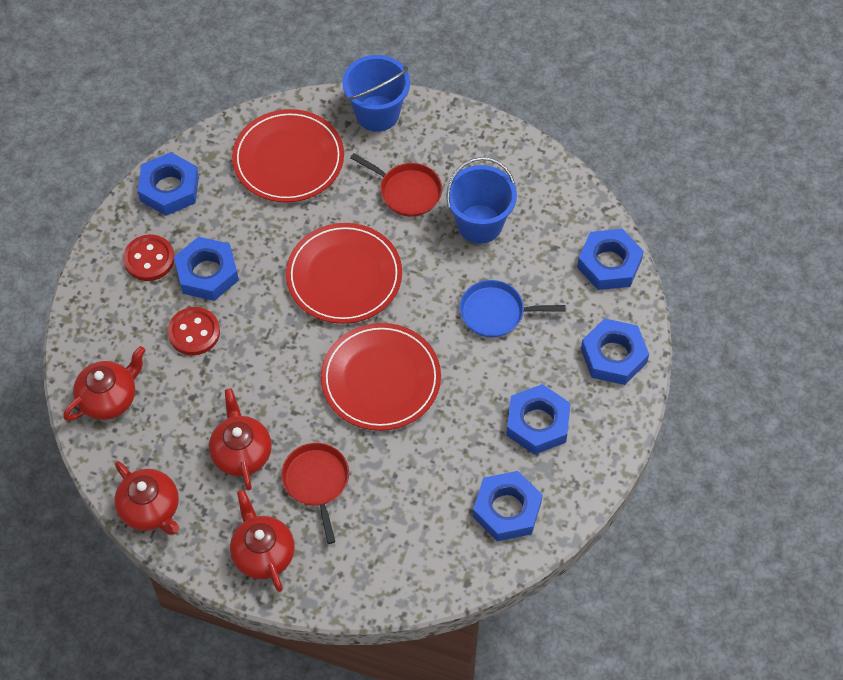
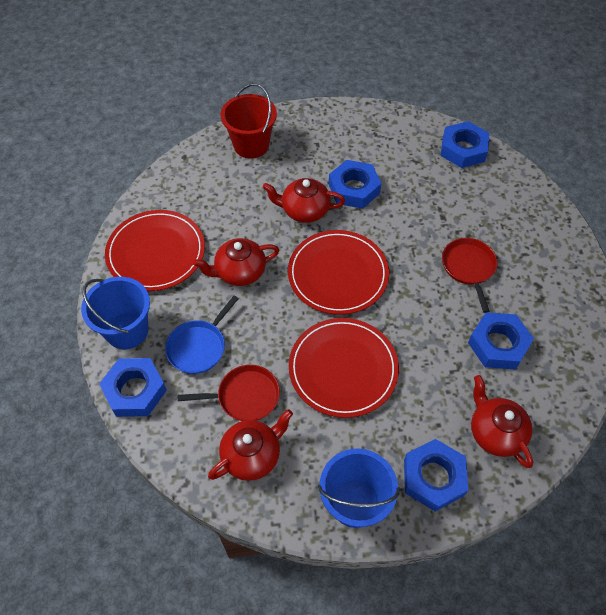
blue nut: [138,152,199,216] [174,237,239,301] [473,471,543,541] [506,384,571,455] [577,229,644,290] [581,319,649,385] = 6 -> [99,358,167,417] [329,160,381,209] [404,439,468,512] [441,121,490,168] [468,312,534,370] = 5
red bucket: none = 0 -> [221,83,277,159] = 1
red button: [123,234,175,281] [168,307,220,355] = 2 -> none = 0

